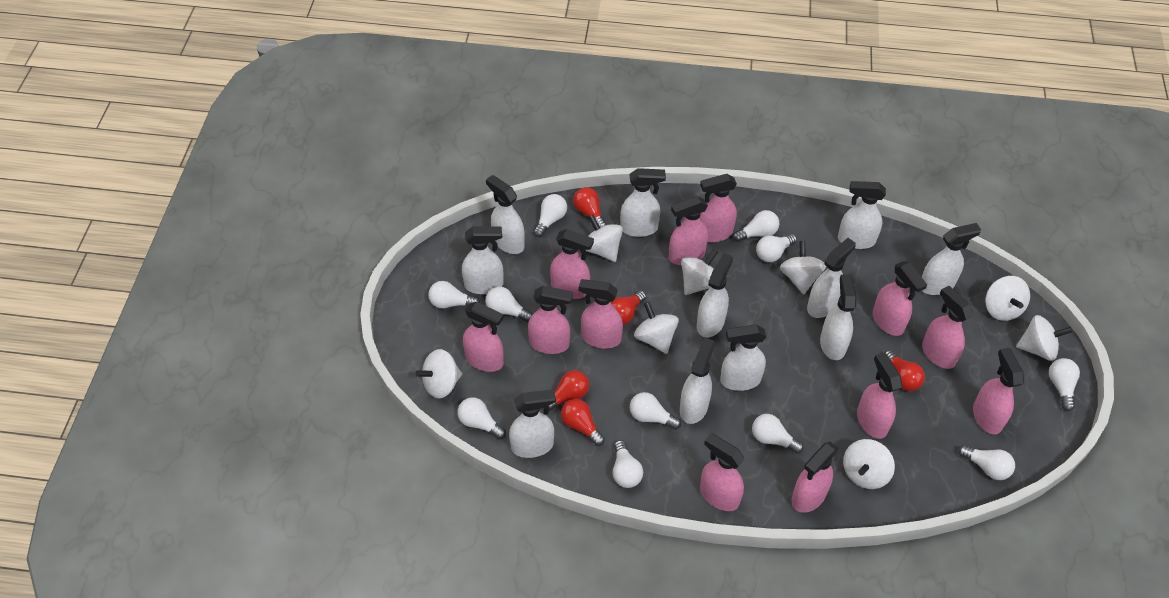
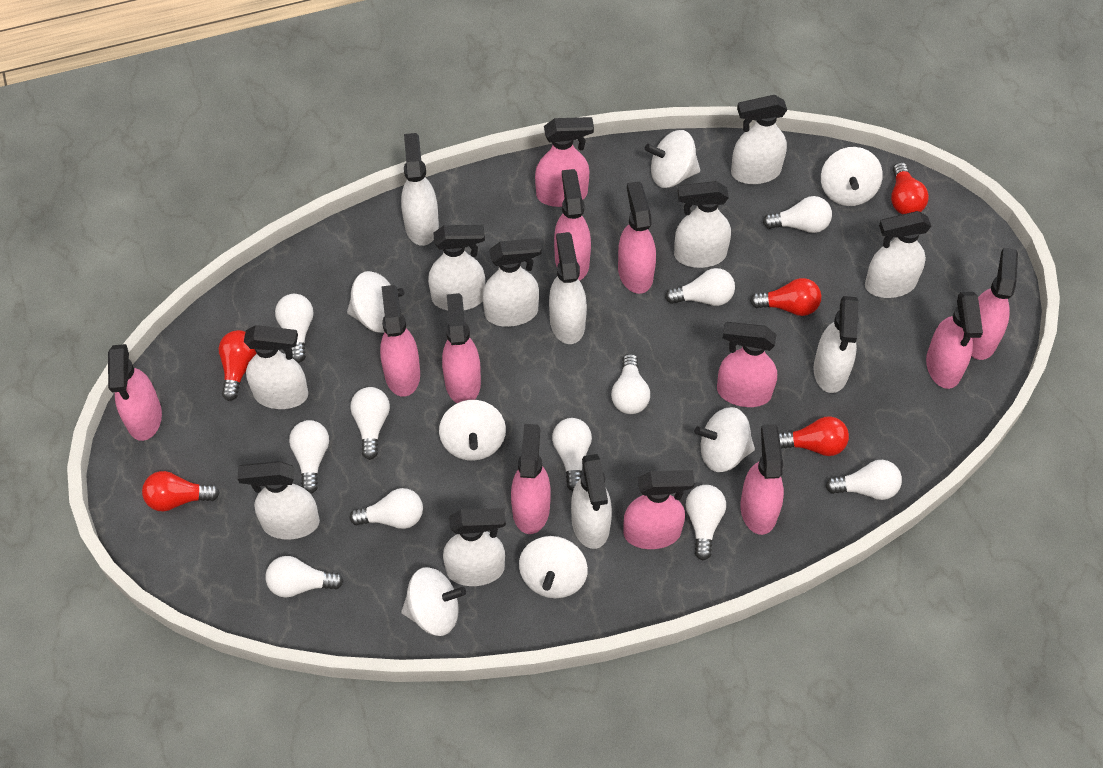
white spinning top: [416,349,462,399] [586,214,623,262] [634,302,679,354] [681,249,718,295] [780,241,826,294] [843,439,895,489] [985,276,1030,321] [1016,315,1073,361] = 8 -> [347,271,405,333] [401,567,466,636] [439,400,506,460] [519,536,588,598] [644,130,700,188] [695,407,755,472] [821,147,883,206] = 7
white spray bottle: [462,226,504,294] [486,175,525,254] [509,389,556,458] [620,168,666,237] [680,338,715,424] [697,253,733,337] [720,324,766,391] [807,238,856,318] [820,274,857,360] [838,181,886,249] [922,223,981,295] = 11 -> [238,461,320,539] [244,325,308,409] [401,133,439,246] [428,225,485,311] [443,508,506,586] [483,238,542,327] [549,232,587,344] [571,454,612,549] [674,181,731,268] [731,95,787,184] [814,296,859,393] [865,211,932,298] = 12

